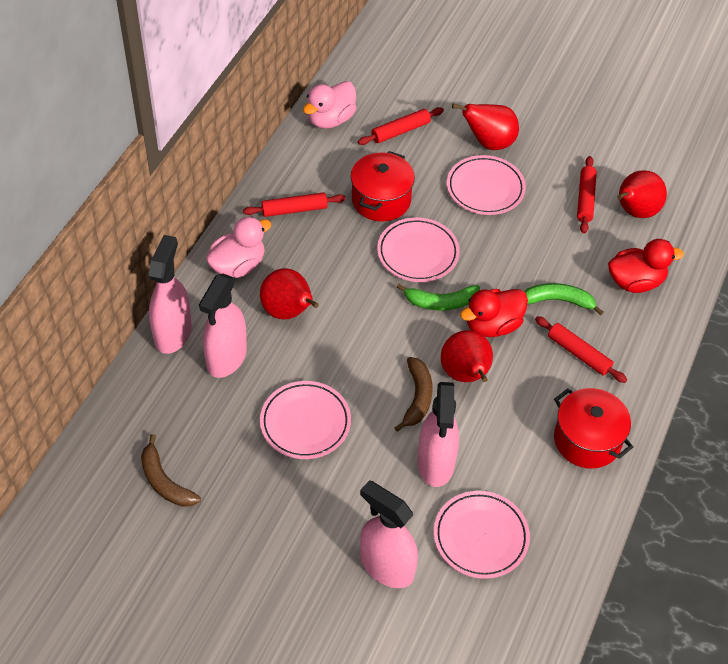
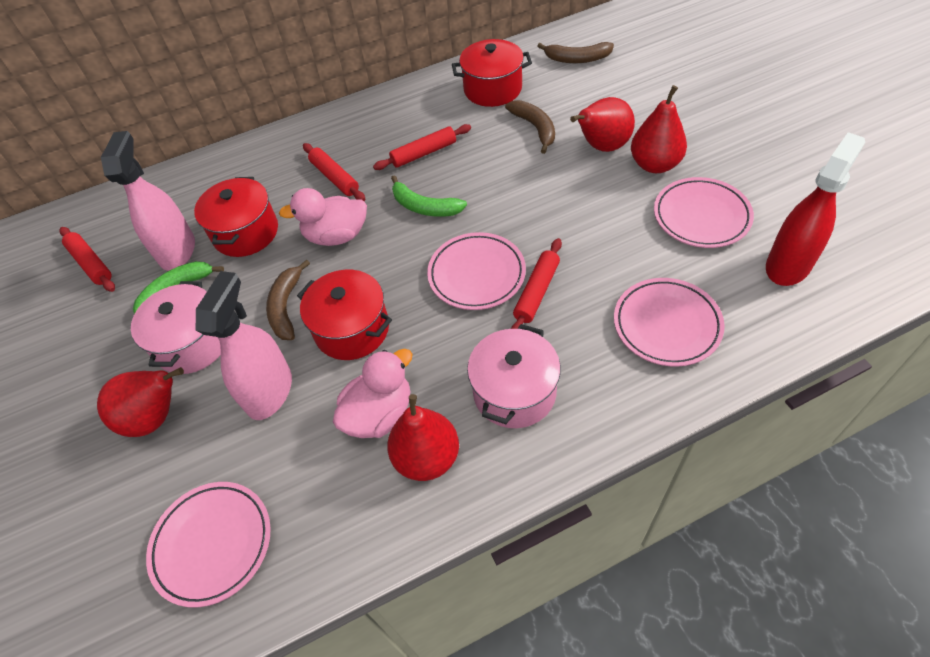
brown banana: [141,434,201,507] [394,357,433,432] = 2 -> [266,260,310,340] [505,100,555,154] [537,42,614,63] = 3
pink pot: none = 0 -> [131,281,221,374] [467,324,561,428] = 2
pink spray bottle: [149,235,192,354] [199,274,247,378] [360,480,418,588] [417,382,459,487] = 4 -> [101,131,195,271] [196,271,292,420] = 2
red duck: [460,289,528,337] [608,239,684,293] = 2 -> none = 0
red pot: [351,151,415,222] [554,388,633,468] = 2 -> [194,177,278,257] [297,270,392,360] [452,39,532,107] = 3
red spray bottle: none = 0 -> [766,132,865,286] = 1

